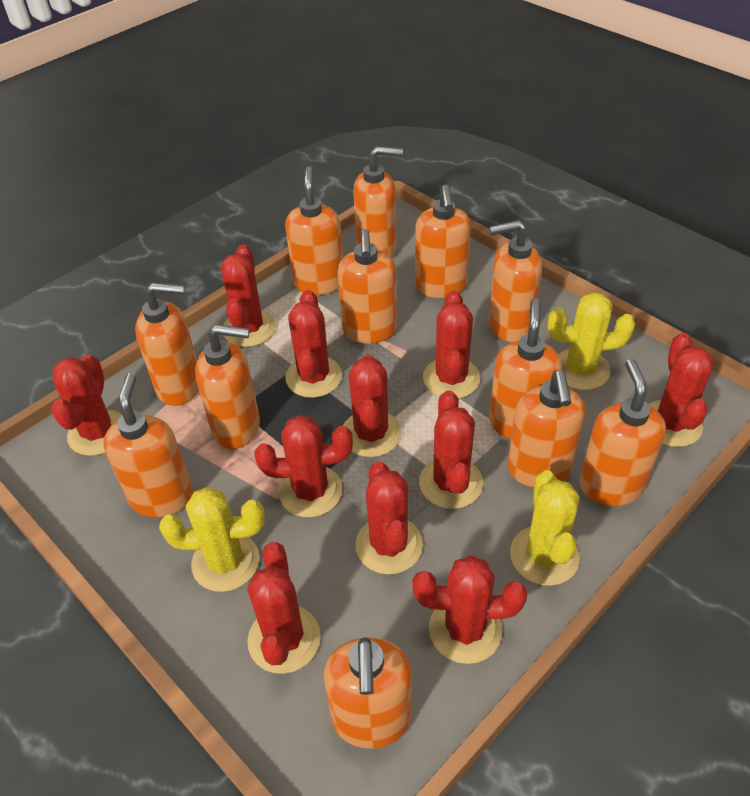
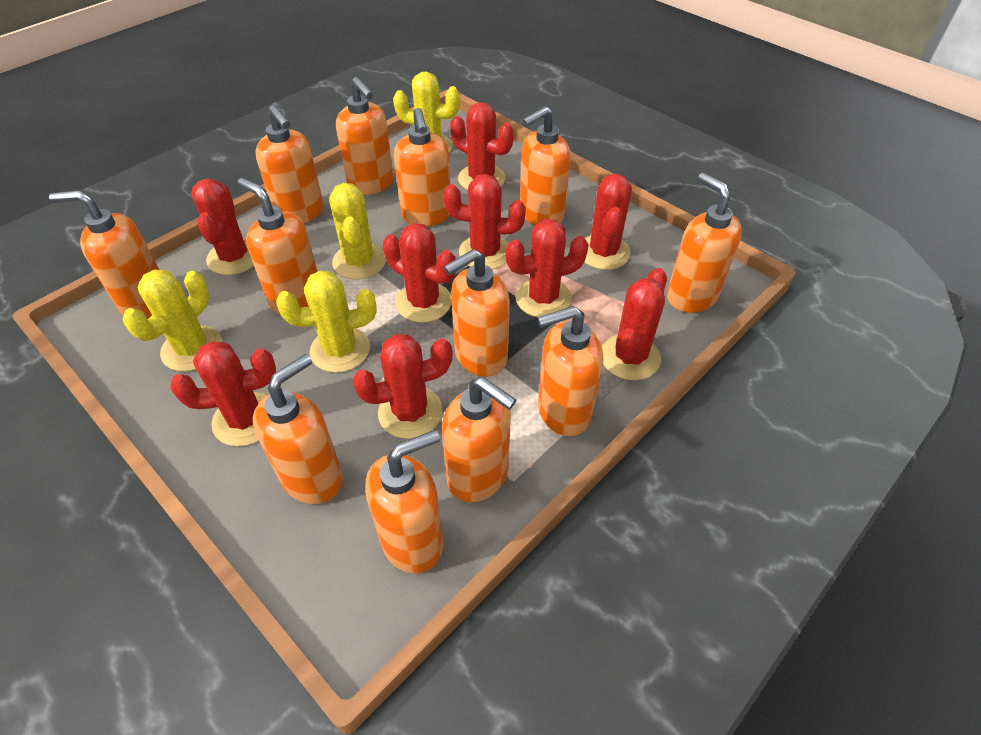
red cactus: [52,354,122,456] [221,245,276,347] [247,542,321,674] [255,415,353,517] [285,290,342,398] [343,354,402,457] [355,461,423,574] [413,555,527,664] [419,390,483,509] [423,291,481,399] [649,333,713,447] = 11 -> [170,341,276,446] [191,179,254,275] [353,334,453,439] [383,223,455,323] [443,174,526,269] [450,102,514,190] [505,219,589,317] [584,174,632,270] [602,268,667,380] = 9
yellow cactus: [159,487,265,592] [510,470,580,586] [547,292,635,390] = 3 -> [123,270,222,371] [276,270,377,373] [329,183,386,280] [393,72,460,153] = 4

